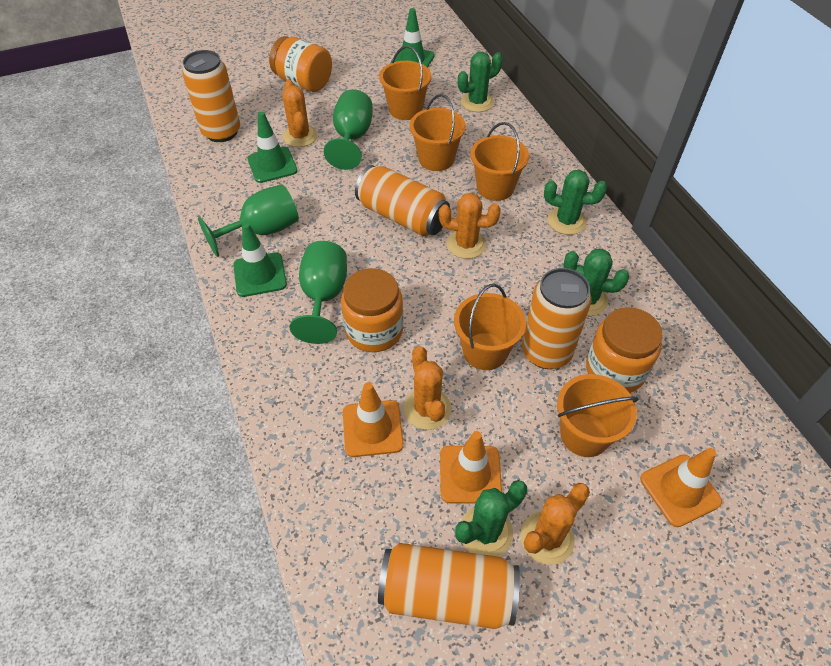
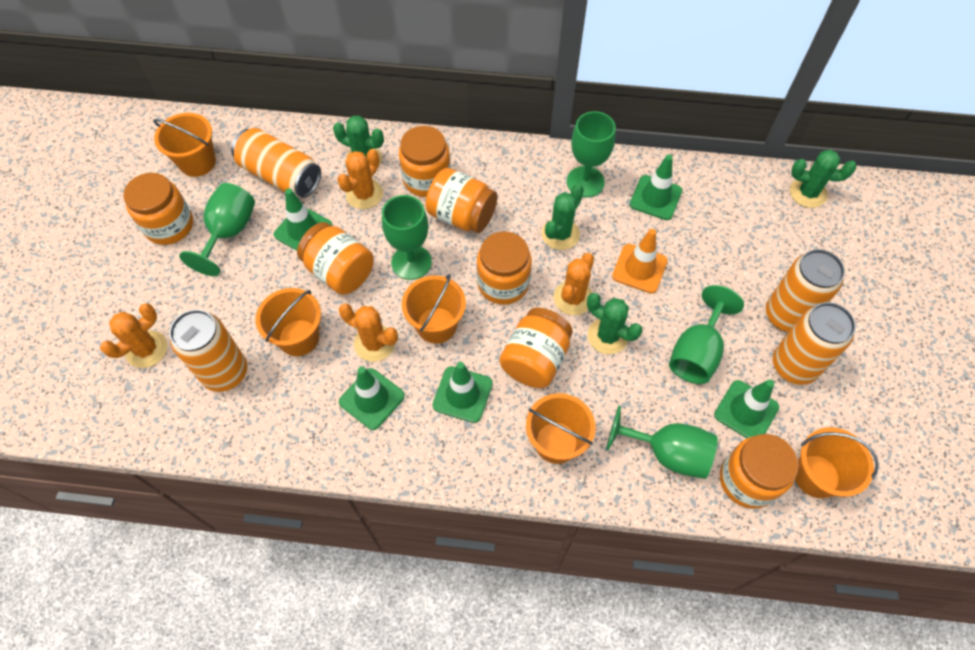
green goblet: [198,184,299,257] [290,241,347,344] [324,89,373,170] = 3 -> [179,183,255,276] [382,195,432,280] [567,111,616,197] [606,406,718,479] [669,285,744,384] = 5
green traffic cone: [233,223,287,297] [247,112,297,183] [390,8,435,68] = 3 -> [274,189,332,251] [339,367,405,430] [433,362,493,423] [630,155,682,220] [714,380,779,438] = 5
orange jar: [269,36,332,92] [341,268,404,352] [586,307,663,393] = 3 -> [123,173,193,245] [297,222,374,295] [399,126,451,197] [425,168,497,233] [477,232,532,305] [499,308,573,388] [720,434,799,509] = 7
orange traffic cone: [343,382,404,457] [440,431,502,504] [640,448,722,527] = 3 -> [612,229,668,293] = 1

